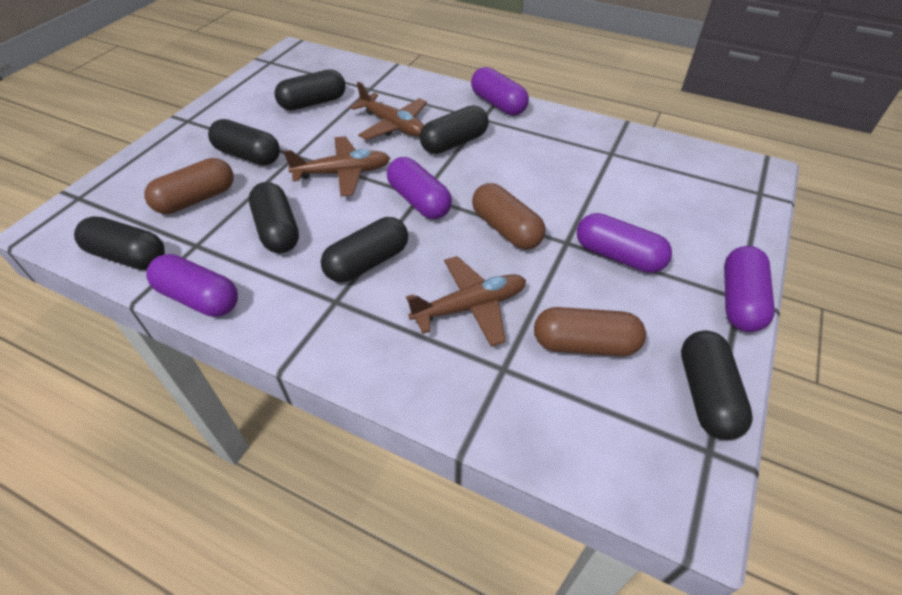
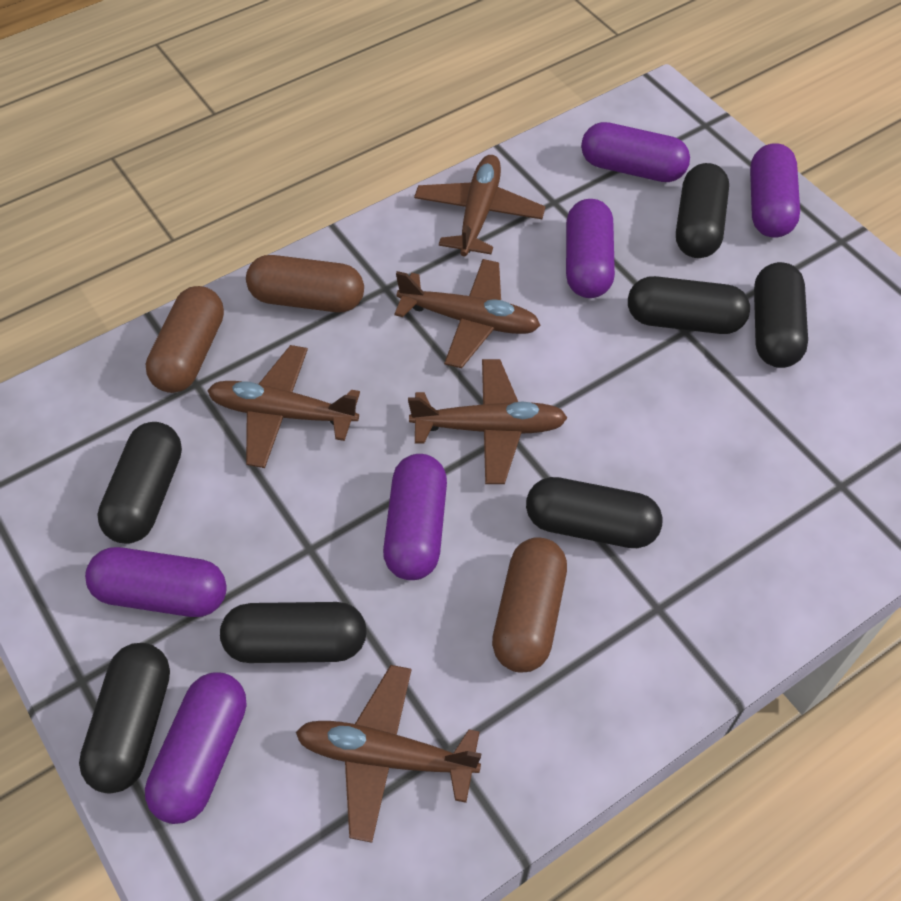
brown plane: [283,136,390,197] [350,82,427,140] [406,256,526,347] = 3 -> [207,345,360,468] [296,665,482,843] [394,259,541,368] [408,359,568,484] [414,155,545,256] = 5
purple capsule: [146,254,238,317] [387,157,452,219] [471,67,529,116] [577,213,672,273] [724,246,775,332] = 5 -> [85,547,227,617] [145,673,246,824] [383,454,447,580] [566,199,615,298] [581,122,690,182] [750,143,800,238] = 6

